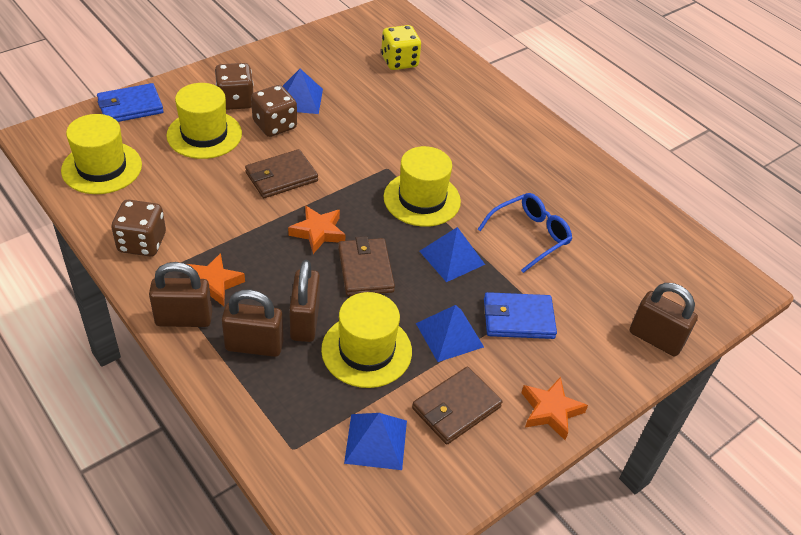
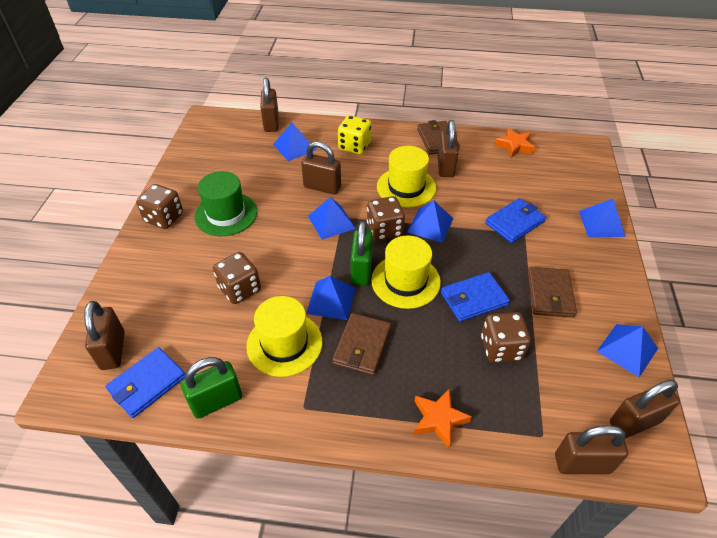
blue glasses: [478,193,572,273] = 1 -> none = 0
blue pyramid: [283,69,323,114] [344,413,407,470] [416,305,484,362] [419,227,485,282] = 4 -> [273,123,316,161] [306,276,355,320] [308,197,356,240] [407,200,453,243] [579,199,626,237] [597,324,658,377] = 6
blue wallet: [97,83,164,122] [484,292,557,339] = 2 -> [106,347,185,418] [441,272,510,322] [485,198,546,243] = 3
brown dice: [112,200,166,256] [215,63,254,110] [251,85,297,137] = 3 -> [136,184,183,229] [213,252,261,304] [367,196,405,241] [481,312,531,363] = 4
brown padlock: [149,262,212,327] [222,290,283,357] [289,260,320,342] [630,283,698,356] = 4 -> [84,301,125,370] [260,77,279,132] [301,141,341,195] [438,120,459,177] [555,425,628,474] [610,380,680,438] = 6
green hat: none = 0 -> [194,171,257,236] = 1
green padlock: none = 0 -> [181,357,242,419] [350,221,373,285] = 2
orange star: [187,253,245,306] [288,205,345,254] [522,377,588,440] = 3 -> [414,389,472,448] [495,128,535,158] = 2
yellow hat: [61,114,142,194] [167,83,242,159] [321,292,412,388] [384,146,461,227] = 4 -> [246,296,322,377] [371,236,441,309] [377,146,436,208] = 3

